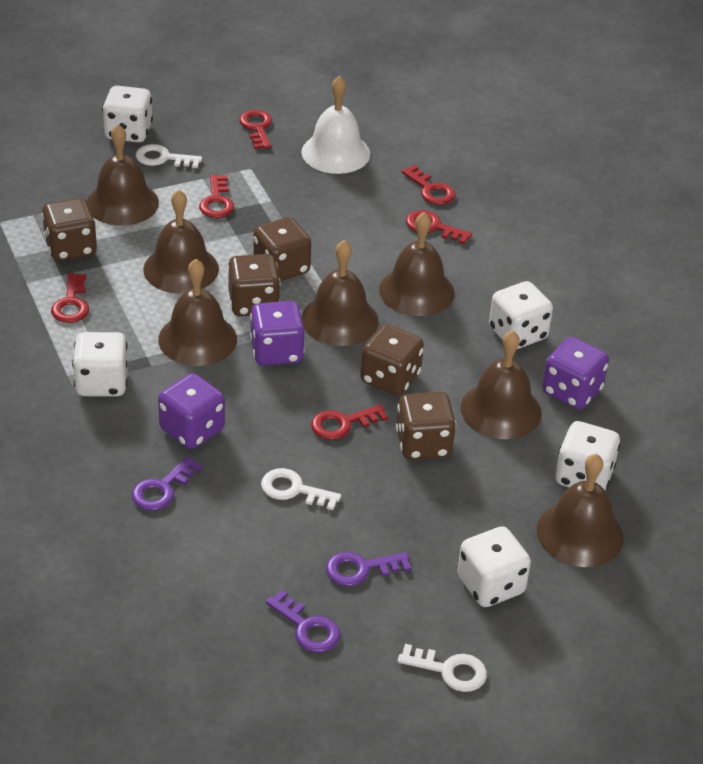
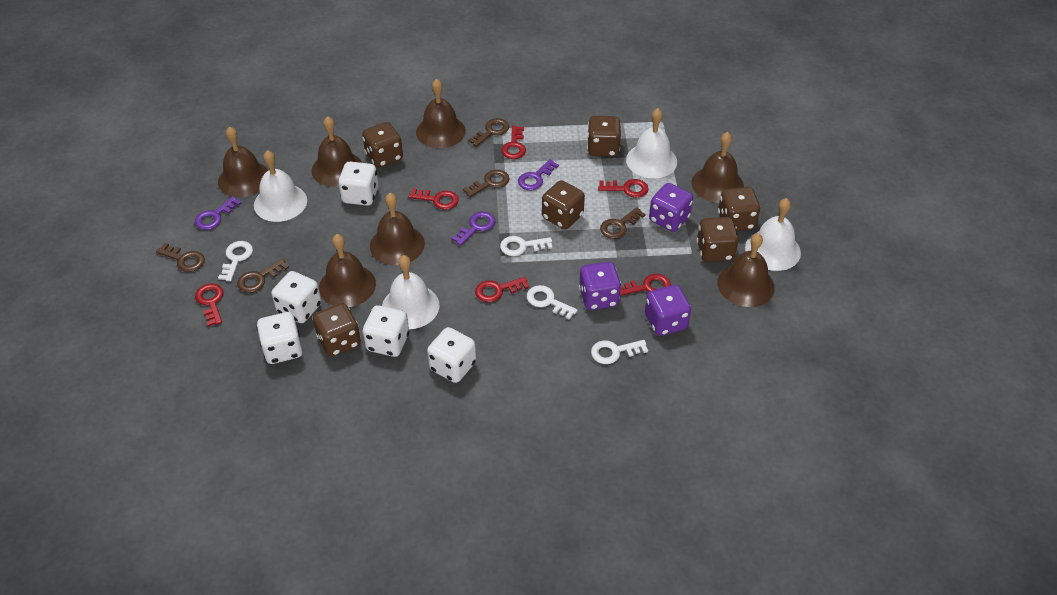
brown dice: [42,198,97,261] [228,254,280,316] [253,217,311,282] [360,324,424,396] [396,392,456,460] = 5 -> [313,303,361,357] [362,122,403,168] [542,180,585,229] [587,116,621,157] [697,217,739,262] [718,187,760,231] = 6
brown key: none = 0 -> [156,243,205,272] [237,259,289,293] [463,170,510,197] [468,118,509,147] [600,207,645,239] = 5
white bell: [301,76,370,174] = 1 -> [254,150,307,222] [382,255,439,329] [626,108,677,178] [745,198,801,271] = 4
white key: [136,144,202,168] [261,468,341,510] [398,644,487,692] = 3 -> [218,241,253,281] [500,236,553,256] [527,285,578,320] [591,340,648,364] = 4

